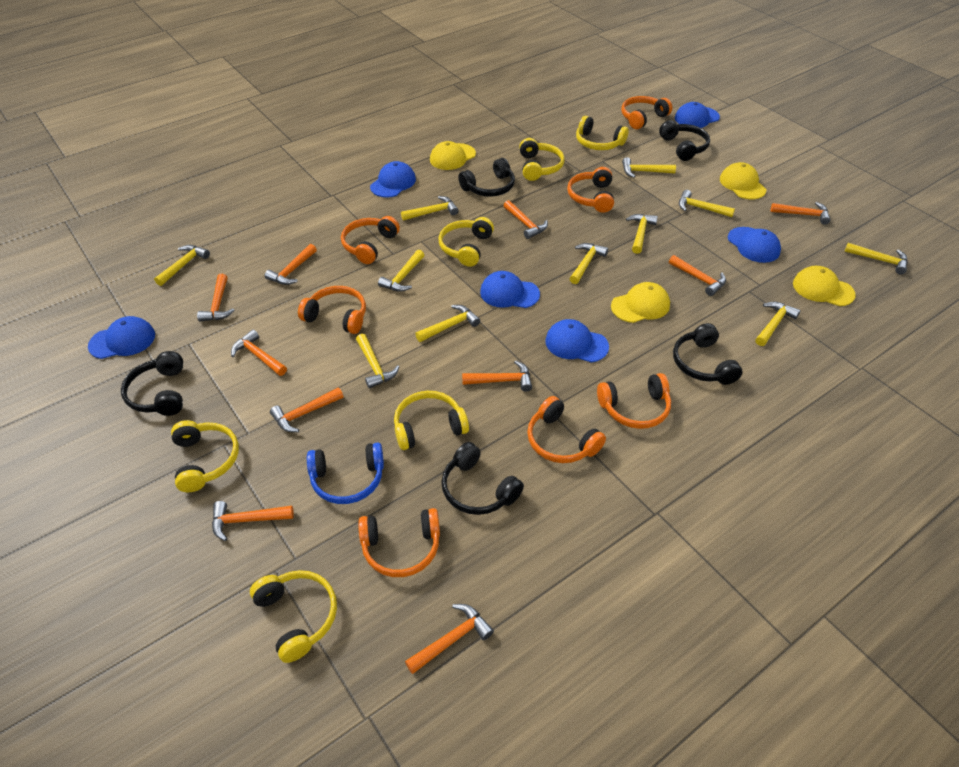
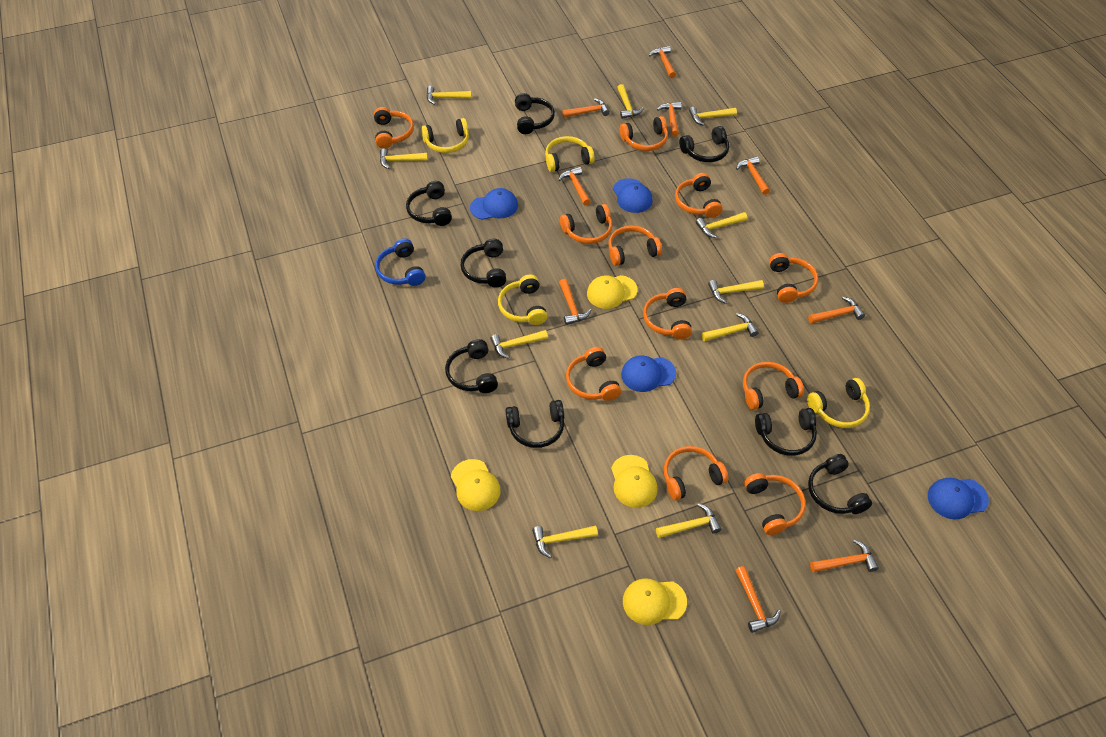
black headphones: [121,351,183,416] [441,442,524,515] [458,158,515,197] [659,120,710,161] [673,323,743,385] = 5 -> [406,181,452,226] [445,339,498,393] [460,239,506,287] [505,400,564,448] [515,93,555,134] [679,126,729,162] [755,408,817,456] [808,454,872,514] = 8
blue cap: [88,316,155,359] [370,161,416,198] [480,271,540,308] [545,319,609,363] [675,102,720,128] [728,227,781,263] = 6 -> [470,188,518,220] [613,178,653,213] [621,355,676,392] [928,478,989,519] = 4
orange hammer: [197,274,235,322] [212,501,294,541] [231,330,287,376] [265,244,317,285] [270,387,343,432] [405,604,494,674] [462,361,532,392] [503,200,548,239] [669,255,726,296] [771,202,830,225] = 10 -> [558,167,591,206] [559,279,591,325] [562,98,610,118] [649,46,676,78] [657,102,682,137] [735,566,781,633] [736,156,770,195] [808,297,865,324] [810,540,879,573] = 9
orange headphones: [298,286,366,334] [341,216,400,264] [358,508,440,577] [527,396,606,463] [567,167,614,213] [597,373,671,429] [621,96,672,129] = 7 -> [374,107,414,149] [560,204,612,244] [566,347,621,401] [608,225,662,266] [620,116,668,151] [643,288,692,340] [664,446,728,501] [675,173,723,218] [743,362,804,410] [744,473,806,535] [769,253,818,303] = 11
yellow hammer: [154,245,210,286] [356,334,399,388] [378,250,425,292] [401,196,459,220] [415,305,480,342] [570,243,608,284] [622,157,676,178] [626,214,658,254] [679,190,735,217] [755,302,800,346] [844,243,908,274] = 11 -> [380,148,428,169] [427,86,472,105] [491,330,548,359] [532,526,598,558] [617,84,644,119] [656,503,721,538] [689,107,737,126] [696,212,747,238] [701,313,759,342] [708,280,764,304] = 10
yellow headphones: [171,420,239,492] [250,570,337,663] [394,391,469,450] [438,217,494,267] [519,138,565,181] [576,116,629,150] = 6 -> [421,118,469,153] [498,275,547,325] [545,136,595,172] [807,378,870,428] = 4

